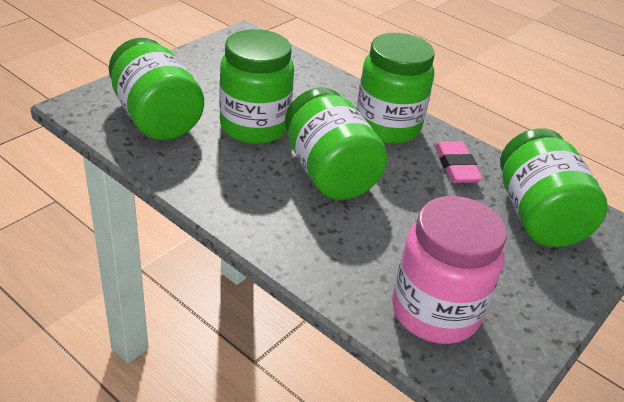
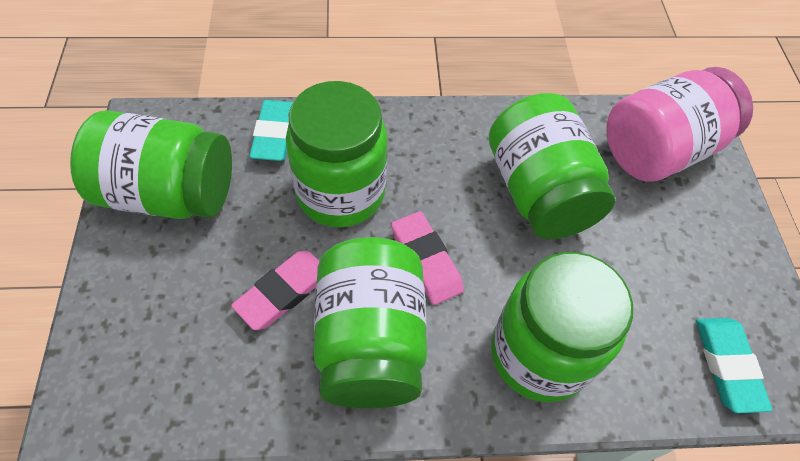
pink eraser: [435,141,483,183] = 1 -> [231,251,320,330] [391,211,464,305] = 2
turquoise eraser: none = 0 -> [249,100,293,161] [696,318,772,413] = 2

